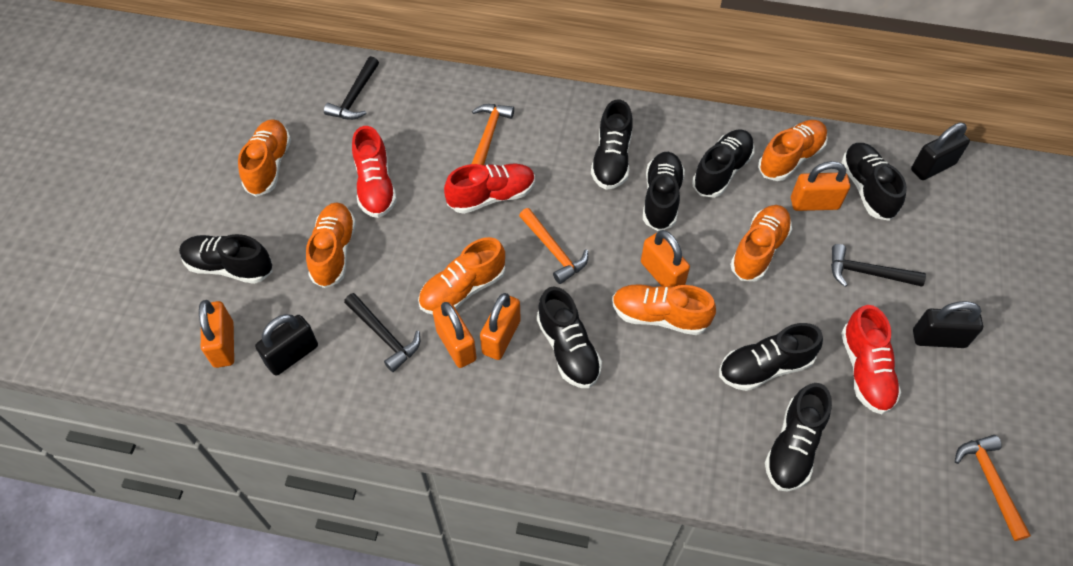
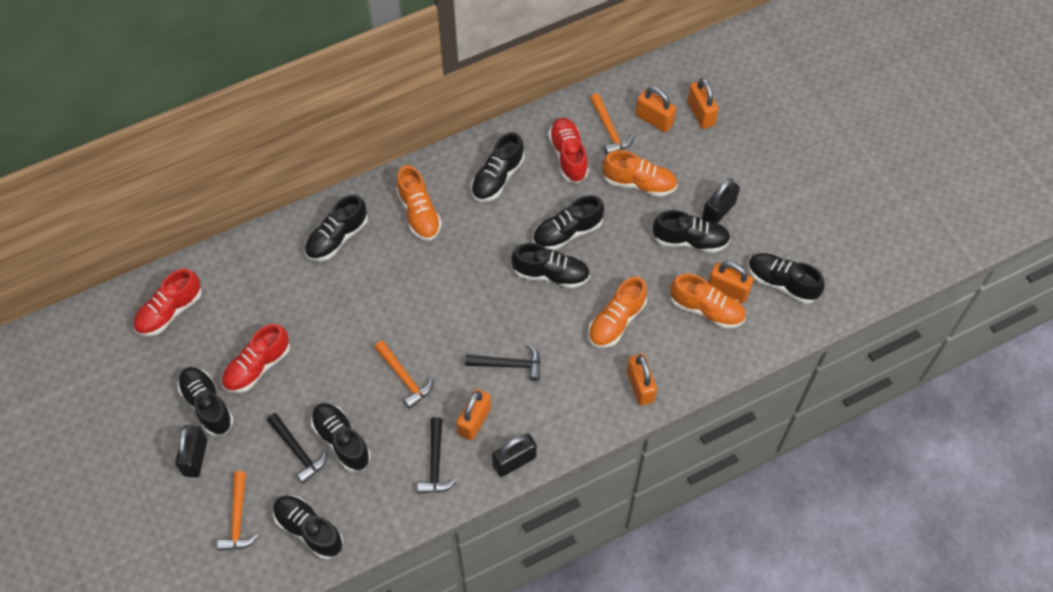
black shoe: [179,234,273,284] [537,287,602,388] [591,99,633,190] [643,152,685,231] [692,129,755,198] [719,323,823,391] [765,383,832,492] [841,143,907,221] = 8 -> [177,367,234,436] [273,495,343,559] [304,195,368,261] [311,403,371,472] [471,132,524,202] [511,243,590,288] [533,195,604,250] [652,210,731,253] [748,253,825,304] = 9
orange shoe: [238,119,291,197] [306,202,356,288] [418,237,505,315] [612,284,716,335] [730,205,792,281] [758,120,828,181] = 6 -> [396,165,442,241] [588,277,647,348] [602,150,677,197] [670,274,746,328] = 4

